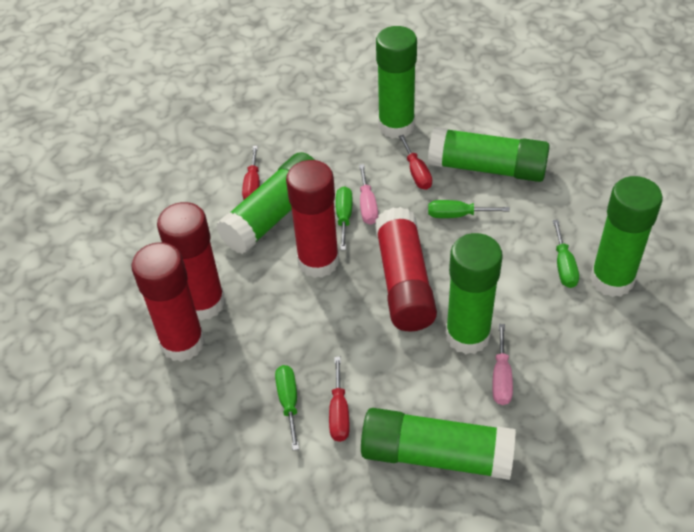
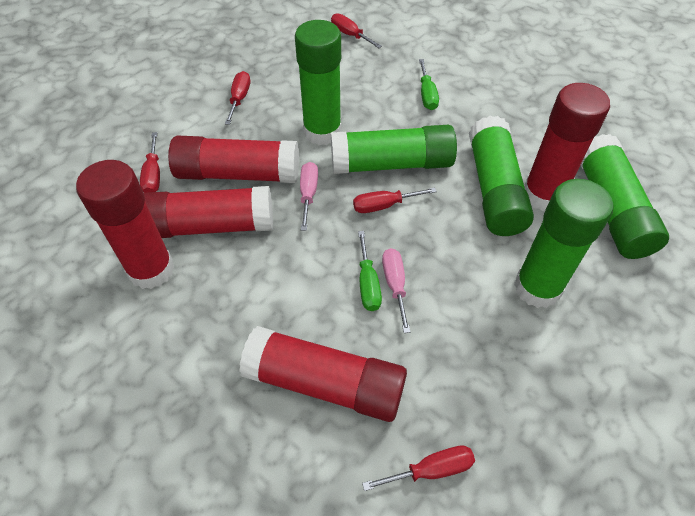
green glue stick: [216,152,315,254] [361,408,516,480] [376,26,417,139] [428,127,550,182] [446,233,503,354] [590,176,663,297] = 6 -> [295,20,341,145] [331,125,457,174] [469,116,534,236] [514,179,613,308] [581,134,669,259] = 5
green screwdriver: [275,365,299,451] [336,186,353,250] [428,200,510,218] [553,220,579,288] = 4 -> [358,231,382,311] [419,59,439,110] = 2
red glue stick: [132,242,205,362] [157,202,225,321] [286,160,339,278] [375,207,437,331] = 4 -> [76,160,174,289] [144,186,273,238] [168,136,299,183] [239,326,407,422] [524,83,610,211] = 5
red screwdriver: [242,146,260,200] [329,357,350,442] [399,135,432,190] = 3 -> [140,132,160,193] [225,71,250,125] [331,13,382,48] [353,188,437,213] [362,445,475,491] = 5

